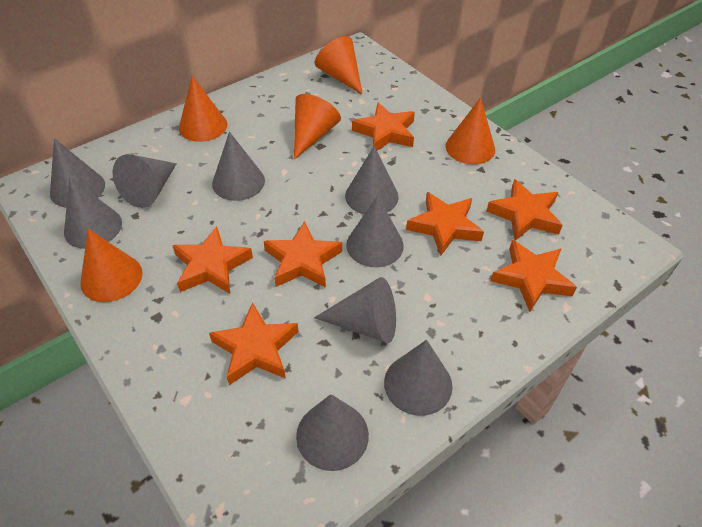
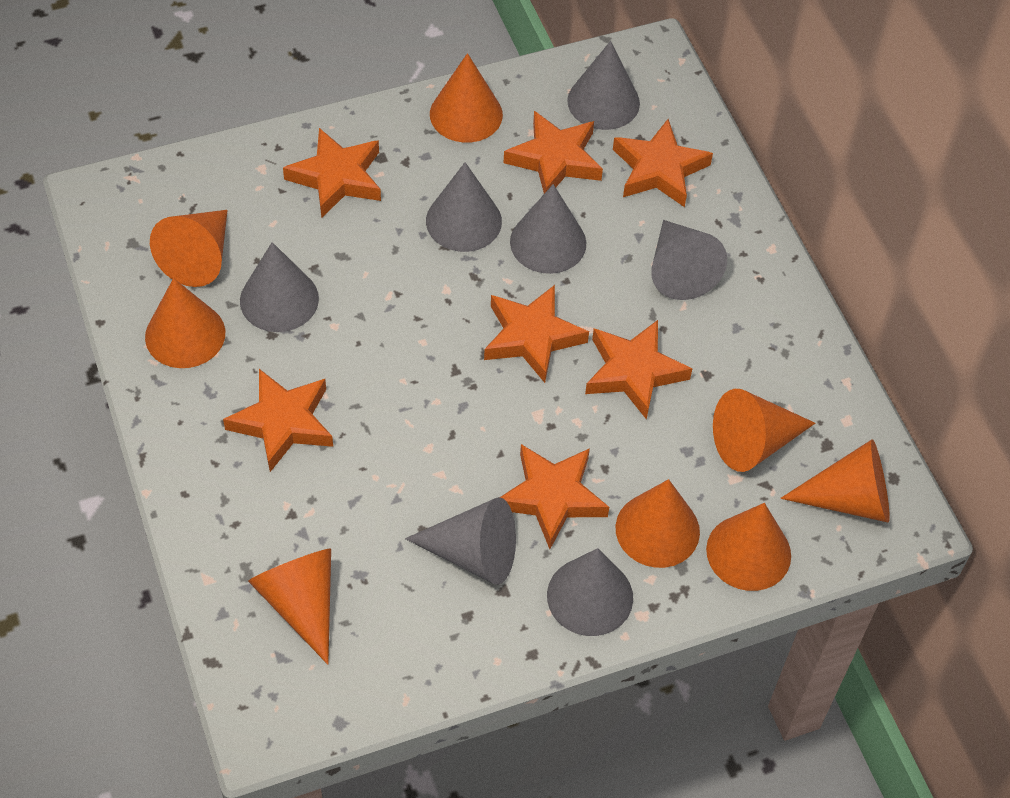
grey cone: [50,138,105,208] [64,178,122,249] [113,154,177,208] [212,132,265,201] [296,394,369,471] [314,277,396,343] [345,146,399,215] [346,196,404,267] [384,340,452,416] = 9 -> [240,242,319,332] [405,497,516,585] [426,162,502,252] [510,184,586,274] [547,548,633,636] [567,41,640,130] [651,220,727,300] = 7
orange cone: [80,229,142,302] [179,76,227,142] [294,94,341,160] [315,36,363,95] [446,98,495,165] = 5 -> [145,278,225,368] [150,210,227,287] [248,549,331,665] [430,53,503,143] [616,479,700,568] [706,503,791,591] [713,389,815,472] [780,439,890,523] = 8

